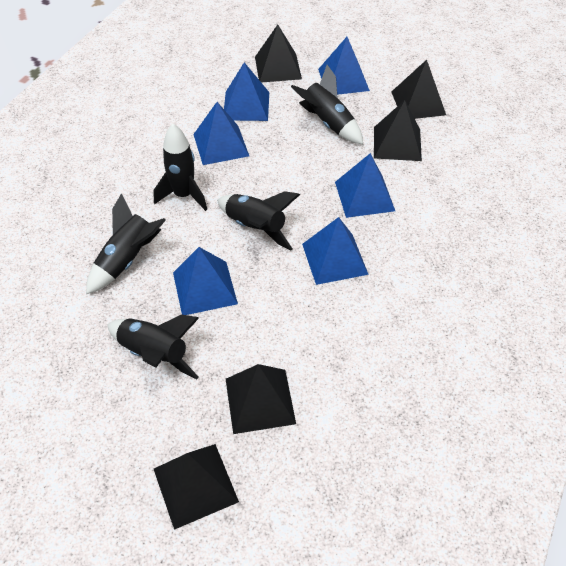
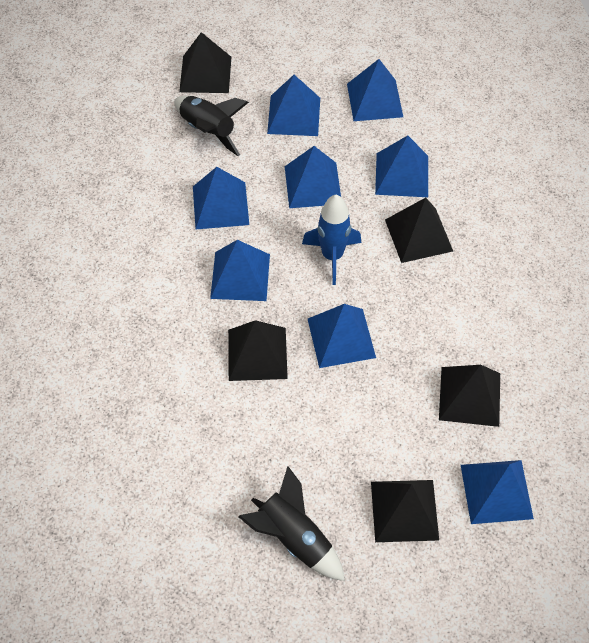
black rocket: [86,193,166,294] [107,314,199,379] [154,123,207,211] [217,191,300,250] [291,65,363,144] = 5 -> [174,96,249,156] [238,466,345,581] = 2
blue pyramid: [173,247,238,315] [193,102,249,165] [224,62,269,121] [302,217,369,285] [318,37,370,95] [335,153,395,218] = 6 -> [193,167,249,229] [210,240,270,301] [267,75,320,136] [285,146,341,208] [308,304,376,368] [347,59,403,121] [375,135,428,197] [461,460,534,524] = 8
blue rocket: none = 0 -> [302,195,362,285] = 1

